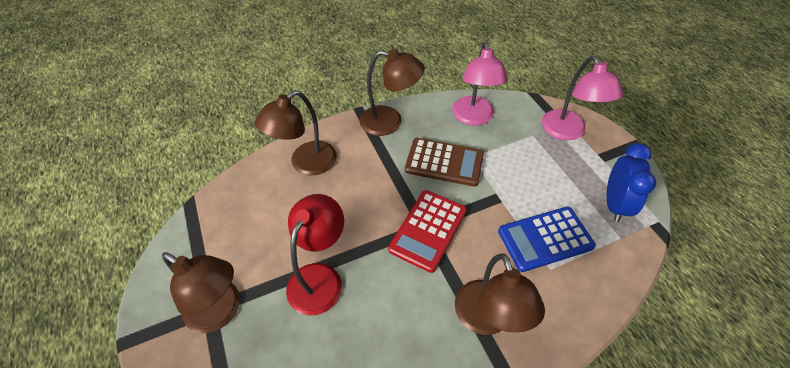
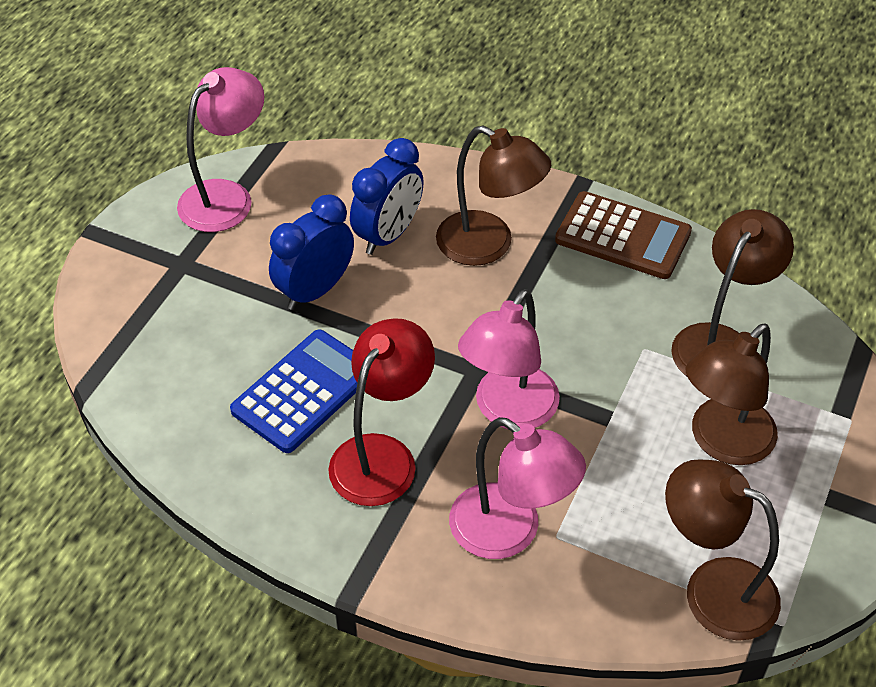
blue clock: [606,143,656,222] = 1 -> [269,194,354,310] [350,138,424,255] = 2
pink lamp: [452,42,508,126] [542,56,623,140] = 2 -> [177,67,264,232] [449,417,586,559] [458,289,560,430] = 3
red calculator: [388,190,467,273] = 1 -> none = 0

